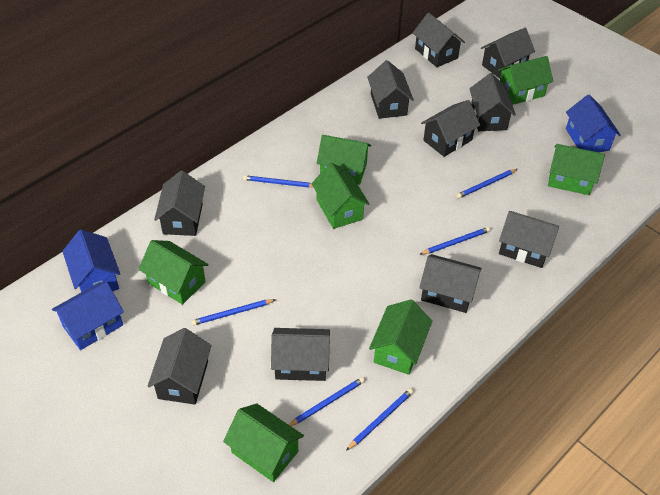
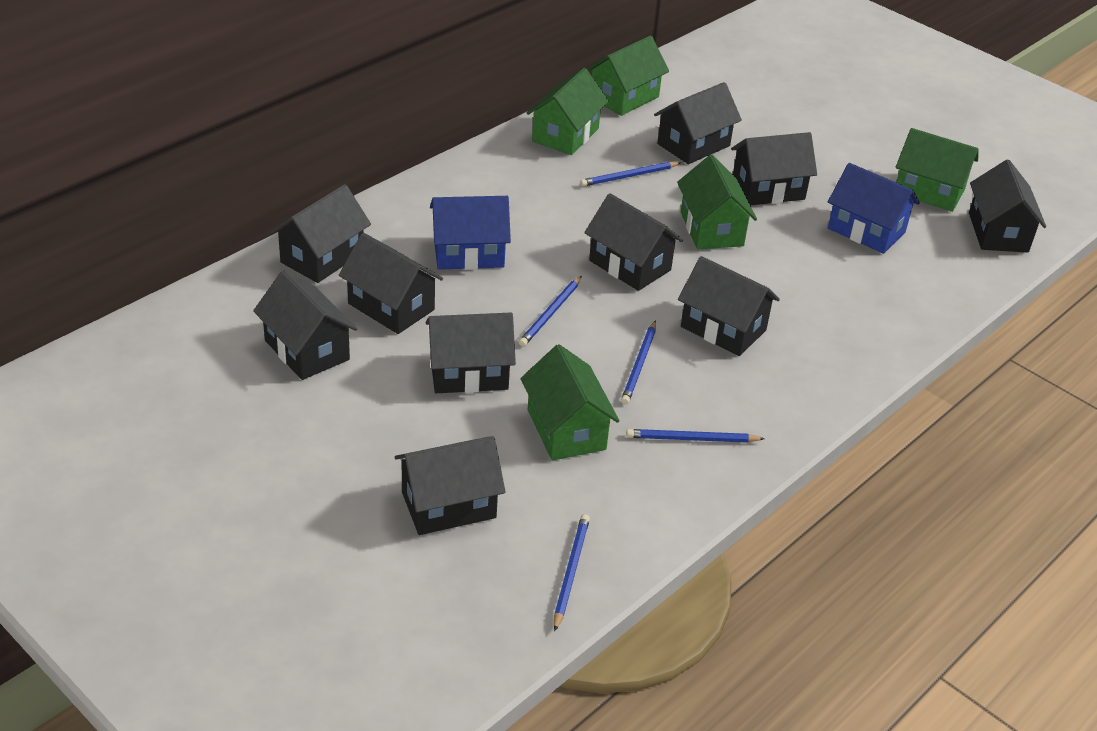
blue house: [52,282,124,350] [62,230,120,292] [566,95,621,152] = 3 -> [430,196,511,270] [828,163,920,254] = 2
blue pencil: [191,299,276,326] [243,175,313,188] [288,377,365,426] [346,388,413,451] [419,227,490,255] [456,169,517,198] = 6 -> [519,276,582,346] [554,514,590,631] [580,162,681,187] [621,320,656,405] [626,429,765,443] = 5
green house: [139,240,209,305] [223,404,304,482] [311,163,369,229] [317,135,371,185] [369,299,432,375] [498,56,553,105] [548,144,605,195] = 7 -> [521,344,619,460] [526,68,609,155] [587,36,669,116] [677,155,757,249] [896,128,979,212] = 5

